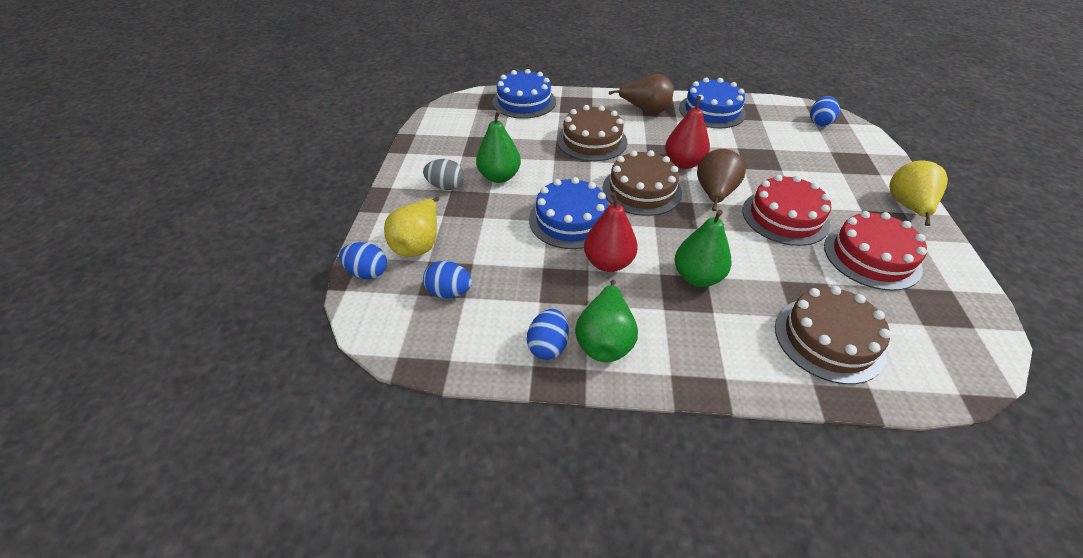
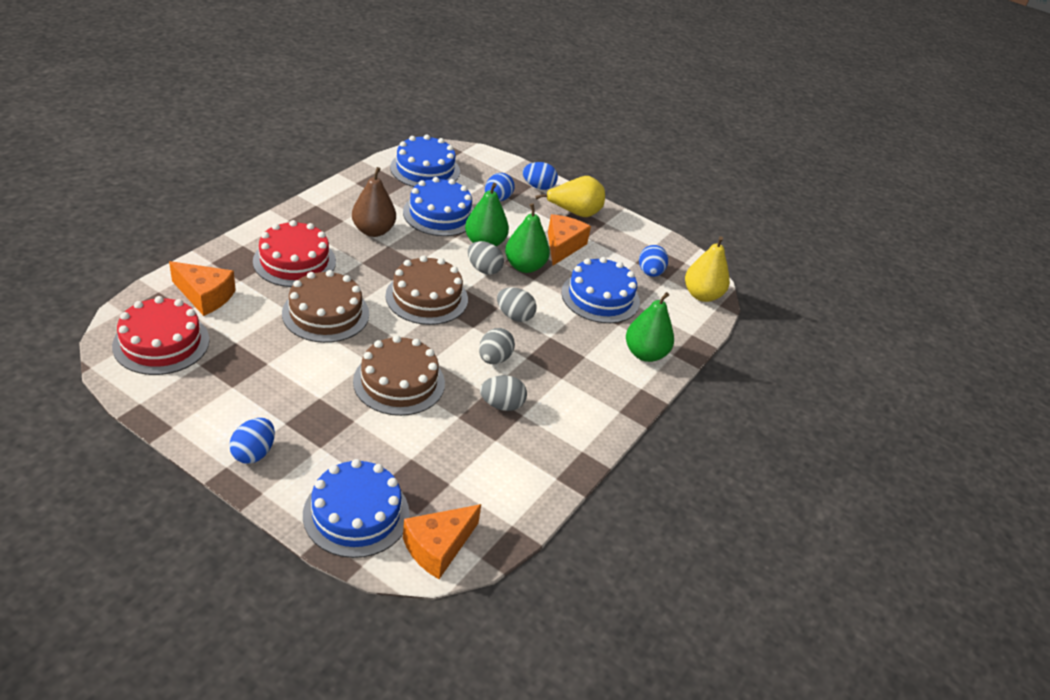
blue cake: [492,69,556,119] [529,177,607,249] [679,77,746,128] = 3 -> [303,459,409,558] [390,134,460,187] [403,177,474,236] [561,257,640,323] = 4
brown pear: [609,74,674,114] [697,149,746,211] = 2 -> [352,167,396,237] = 1
grey egg: [423,159,464,190] = 1 -> [468,241,504,275] [479,328,515,364] [480,375,527,411] [497,287,537,322] = 4
orange cheese: none = 0 -> [169,261,236,316] [403,504,481,579] [548,214,591,265] = 3
red pear: [584,192,638,272] [665,96,710,169] = 2 -> none = 0

